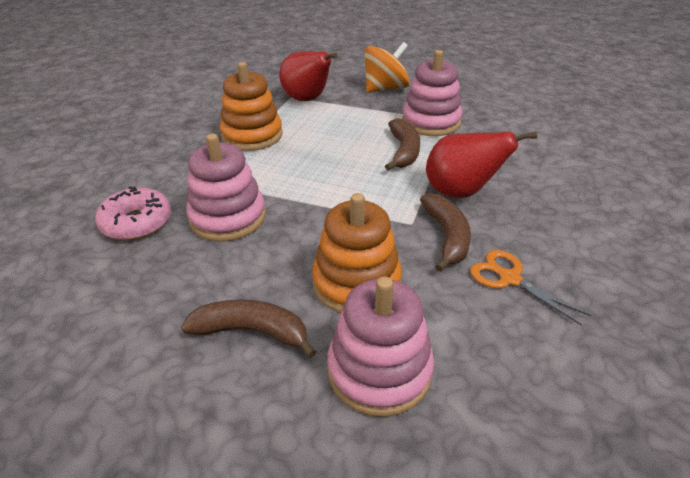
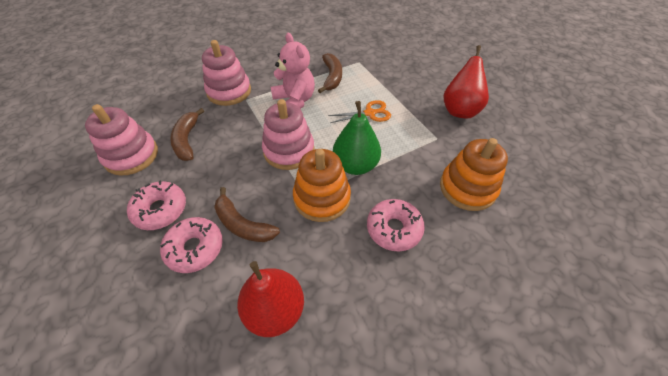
green pear: none = 0 -> [333,101,381,175] = 1
orange spinning top: [364,42,410,93] = 1 -> none = 0
pink donut: [95,186,171,240] = 1 -> [127,180,186,230] [160,217,223,273] [367,199,425,251] = 3
pink teddy bear: none = 0 -> [271,33,315,109] = 1

